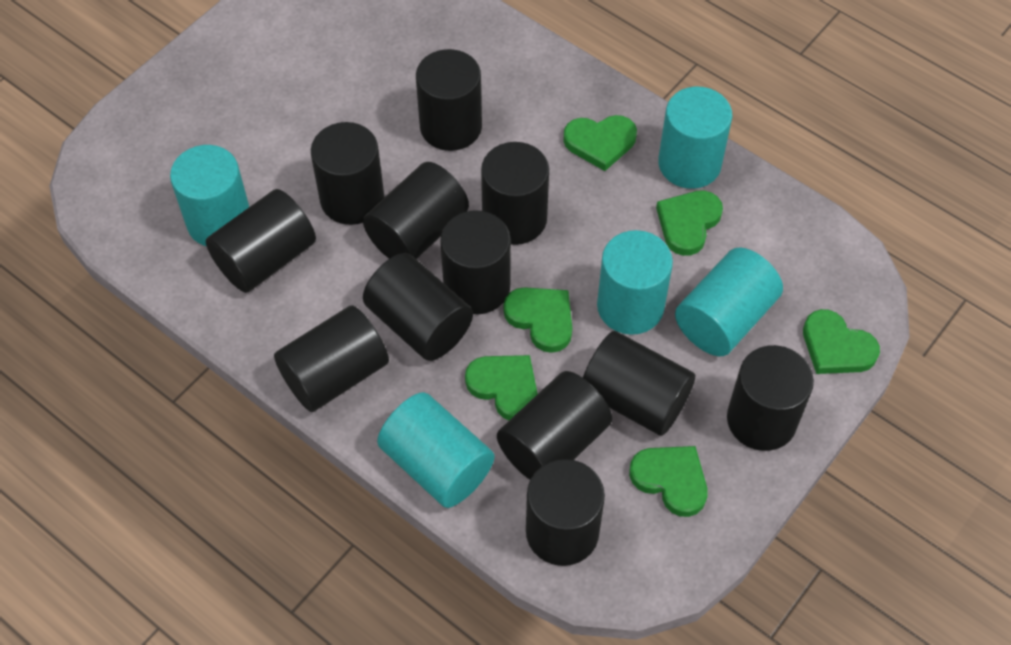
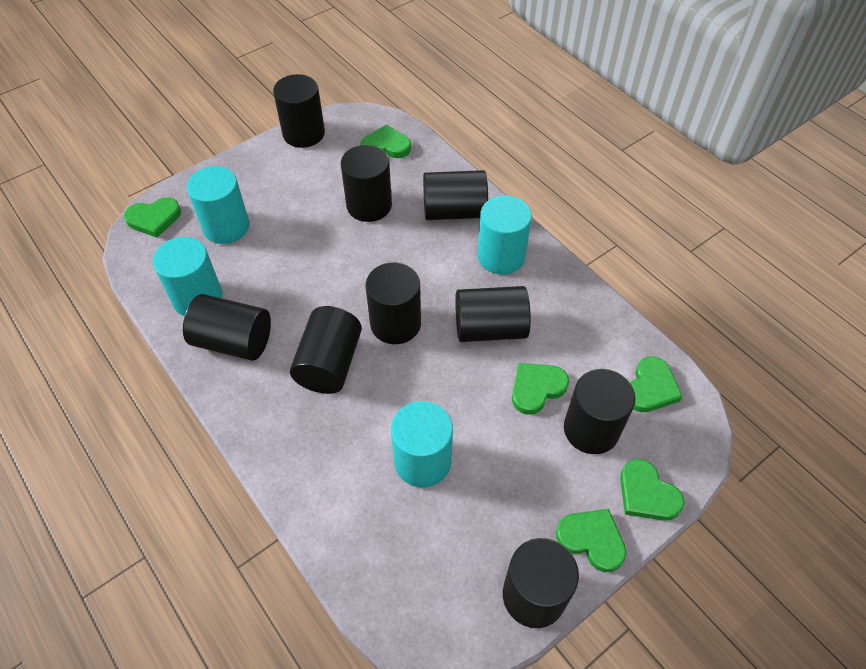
black cylinder: [206,189,316,293] [274,305,389,412] [311,122,384,225] [363,162,469,259] [363,253,473,361] [416,49,482,151] [440,210,511,314] [481,142,549,245] [497,371,612,480] [526,459,605,566] [583,331,695,436] [727,345,814,451] = 12 -> [183,294,271,361] [273,74,325,148] [290,306,362,394] [341,145,392,222] [366,263,421,344] [423,170,488,220] [455,286,531,342] [503,538,579,628] [564,369,636,454] = 9
turquoise cylinder: [170,145,249,247] [377,392,494,508] [597,230,673,335] [658,87,732,189] [675,247,783,356] = 5 -> [153,237,222,316] [187,166,249,244] [391,401,453,487] [477,195,532,275] = 4

